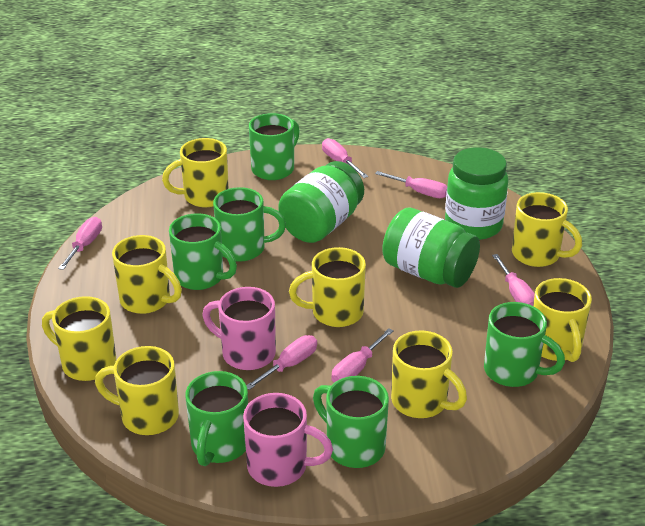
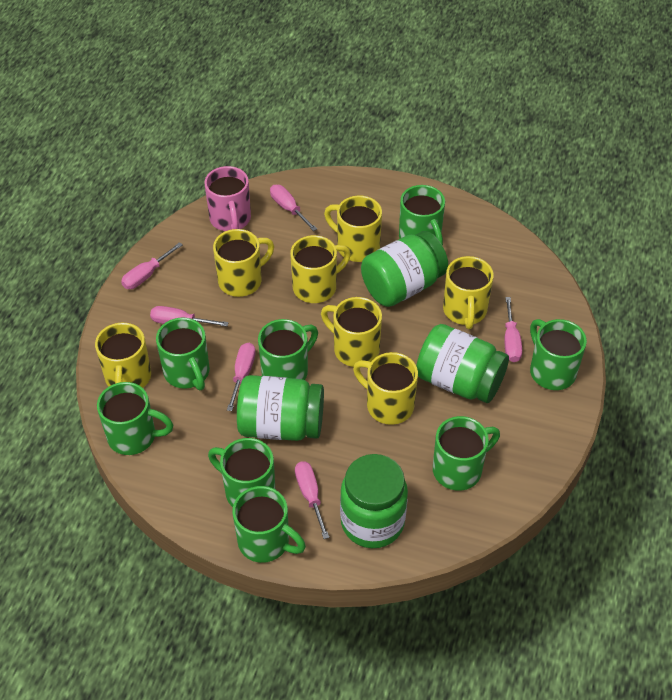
green jar: [278,161,364,243] [382,207,480,288] [445,147,508,240] = 3 -> [237,375,324,441] [340,454,408,548] [361,231,448,307] [416,324,509,403] = 4
green mug: [169,213,237,290] [185,371,248,466] [213,187,286,262] [249,113,300,180] [313,376,389,468] [484,302,565,387] = 6 -> [97,382,173,455] [156,317,210,390] [208,438,275,507] [232,486,306,563] [258,319,318,380] [399,185,445,246] [433,416,500,491] [530,319,587,390] = 8
pink mug: [202,287,276,370] [243,393,333,487] = 2 -> [204,166,251,231] = 1
yellow mug: [42,296,116,381] [95,346,179,435] [112,235,182,314] [162,138,229,207] [289,247,366,327] [391,330,467,418] [512,192,582,267] [533,278,592,362] = 8 -> [95,323,151,388] [213,229,274,297] [290,235,351,303] [321,297,382,367] [324,196,382,262] [353,352,418,425] [443,256,494,329] = 7

